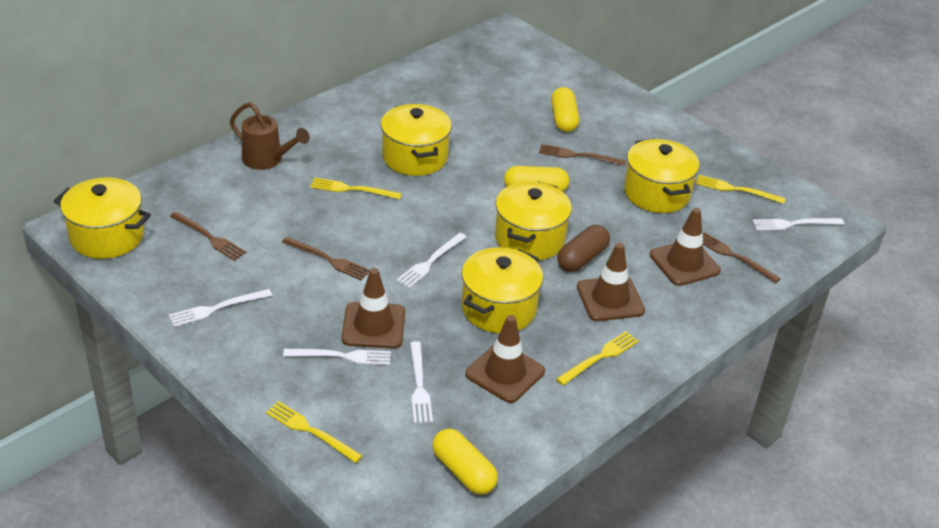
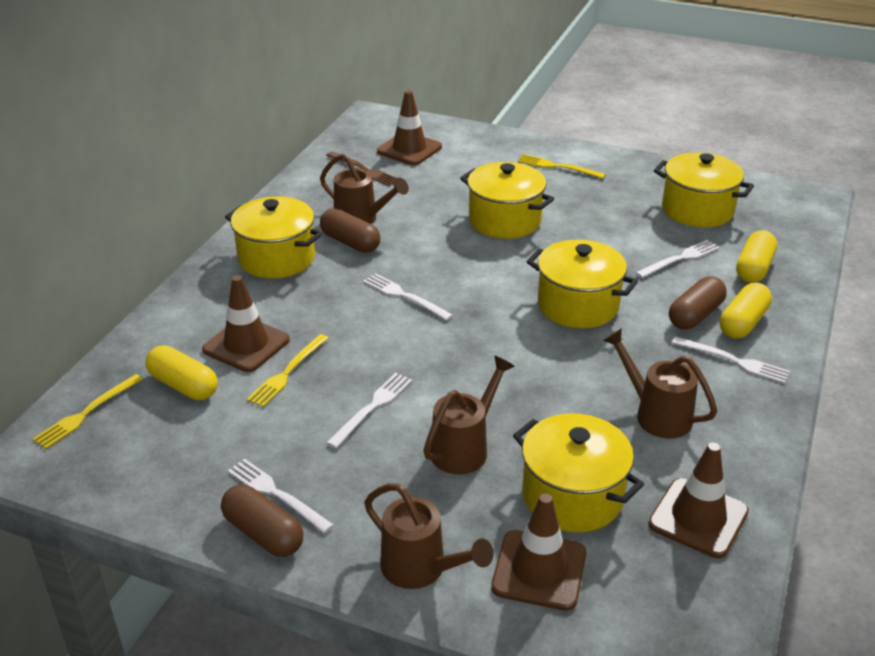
brown capsule: [557,225,610,272] = 1 -> [221,485,303,557] [320,208,380,253] [669,276,727,330] = 3
brown fork: [170,212,246,261] [282,237,370,280] [539,144,626,166] [703,232,781,283] = 4 -> [326,152,396,186] = 1
brown watering can: [230,102,310,170] = 1 -> [320,154,409,224] [364,483,493,589] [424,356,515,474] [603,328,717,438] = 4
yellow fork: [266,401,363,463] [310,177,402,199] [556,331,639,385] [696,175,786,204] = 4 -> [33,374,143,449] [247,334,328,407] [517,154,606,179] = 3

